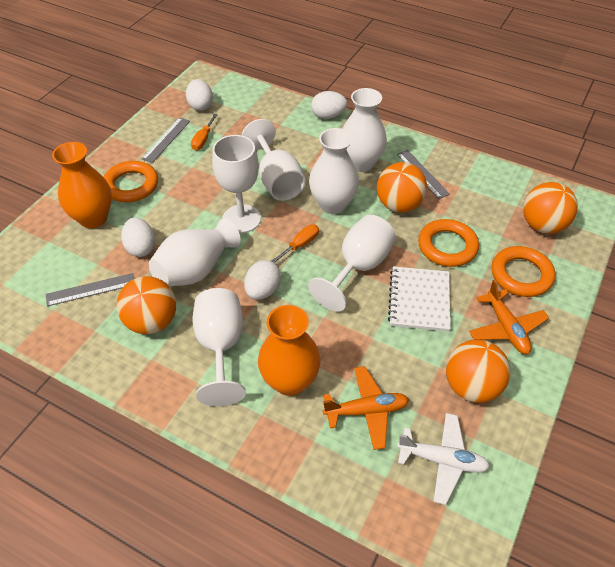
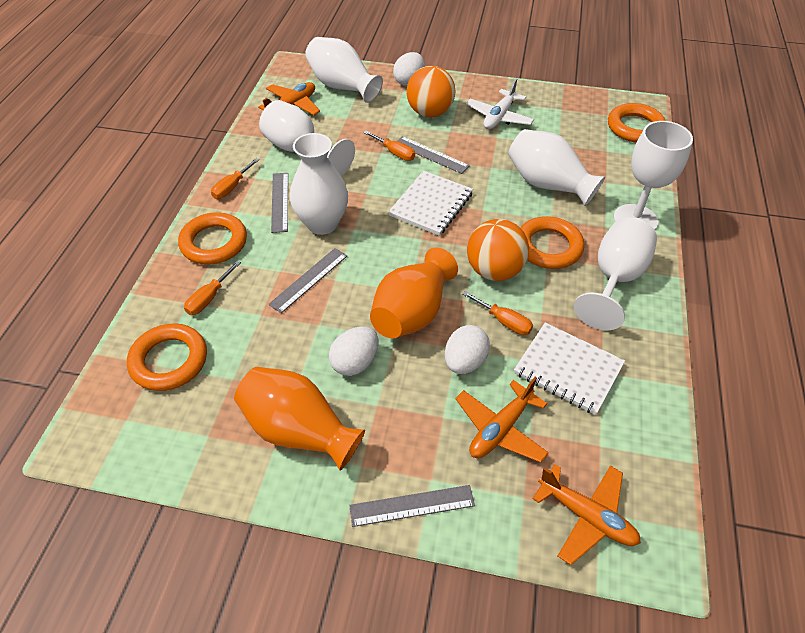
grey ruler: [46,273,134,306] [142,118,190,163] [397,150,450,199] = 3 -> [268,248,347,313] [271,173,288,233] [349,485,475,527] [397,136,470,174] = 4
orange ball: [116,276,176,334] [377,162,427,212] [446,340,511,403] [523,182,578,234] = 4 -> [407,66,455,117] [467,219,529,281] = 2
orange plane: [323,366,409,450] [469,280,549,354] = 2 -> [258,82,320,115] [455,377,549,463] [533,464,641,565] = 3
orange ring: [104,161,158,202] [418,219,479,267] [492,246,555,297] = 3 -> [127,323,207,391] [178,212,247,264] [520,216,584,269] [608,103,666,143] = 4
orange screwdriver: [191,114,218,150] [271,224,319,263] = 2 -> [184,261,241,315] [211,158,260,199] [363,131,415,161] [462,291,533,335] = 4
white egg: [121,217,155,257] [186,79,213,111] [244,260,281,300] [311,91,347,119] = 4 -> [329,327,378,376] [393,52,424,86] [445,325,490,374] = 3
white goblet: [193,288,246,406] [212,135,261,233] [242,119,306,201] [308,215,396,311] = 4 -> [259,100,355,176] [574,217,657,330] [613,121,693,230] = 3
white notebook: [388,266,451,332] = 1 -> [388,171,473,236] [514,322,625,415] = 2

